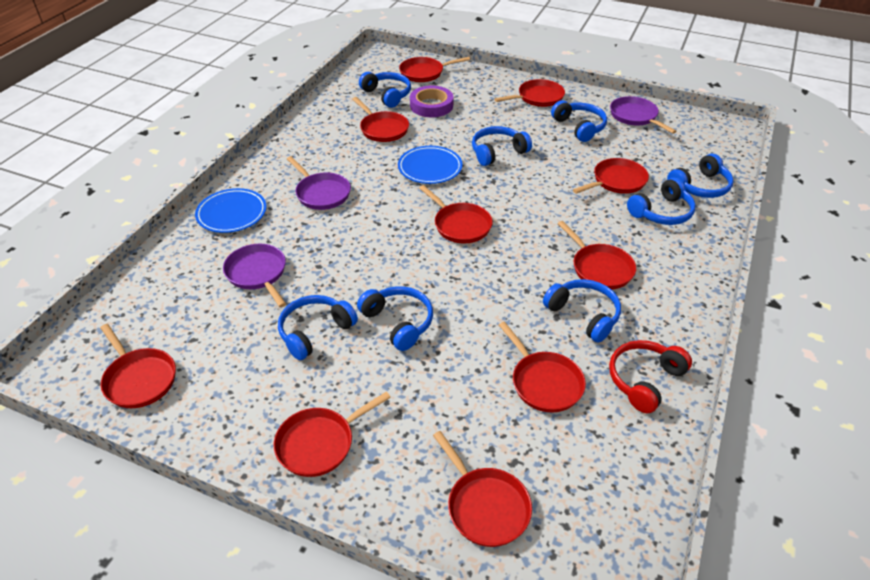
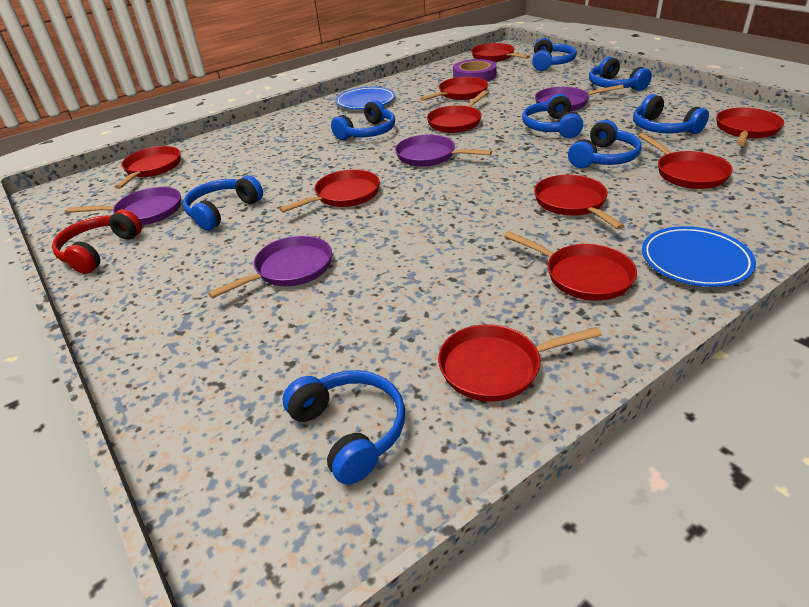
purple pan: [223,244,286,307] [287,156,351,210] [610,96,677,134] = 3 -> [66,187,181,225] [208,235,332,298] [395,135,492,167] [535,85,624,112] = 4

